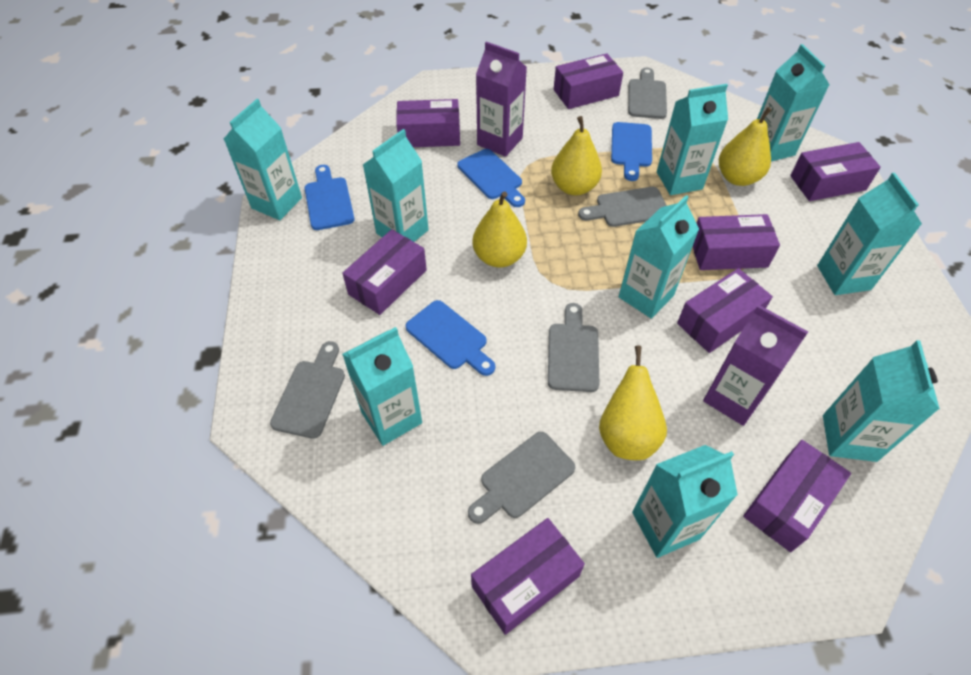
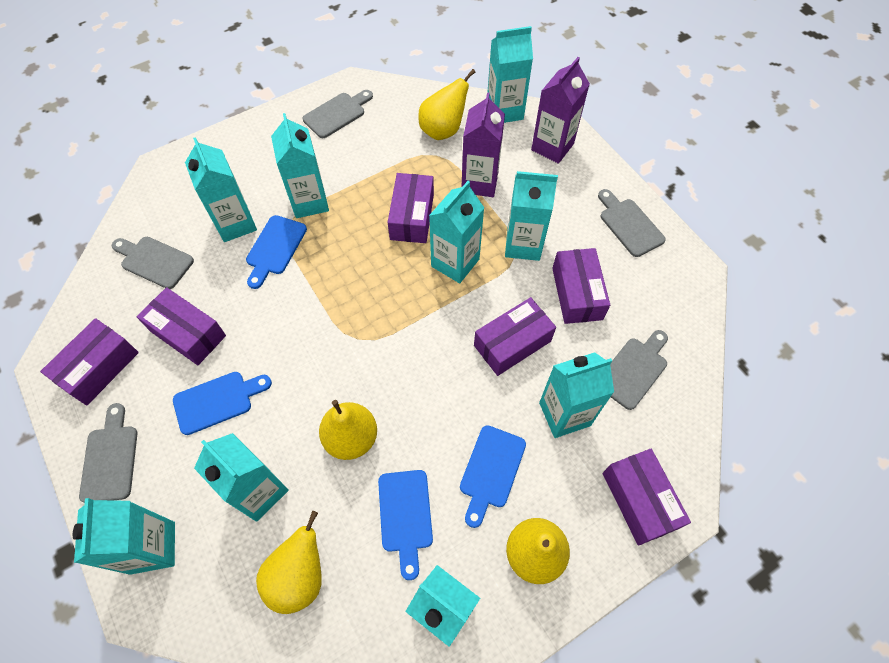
purple box: [342,229,427,315] [396,99,460,147] [471,518,585,635] [554,53,623,109] [677,268,773,353] [693,214,780,270] [743,440,851,552] [790,142,881,201] = 8 -> [40,318,139,406] [137,287,226,365] [387,173,434,243] [474,297,556,376] [552,248,610,324] [603,449,691,546] = 6

